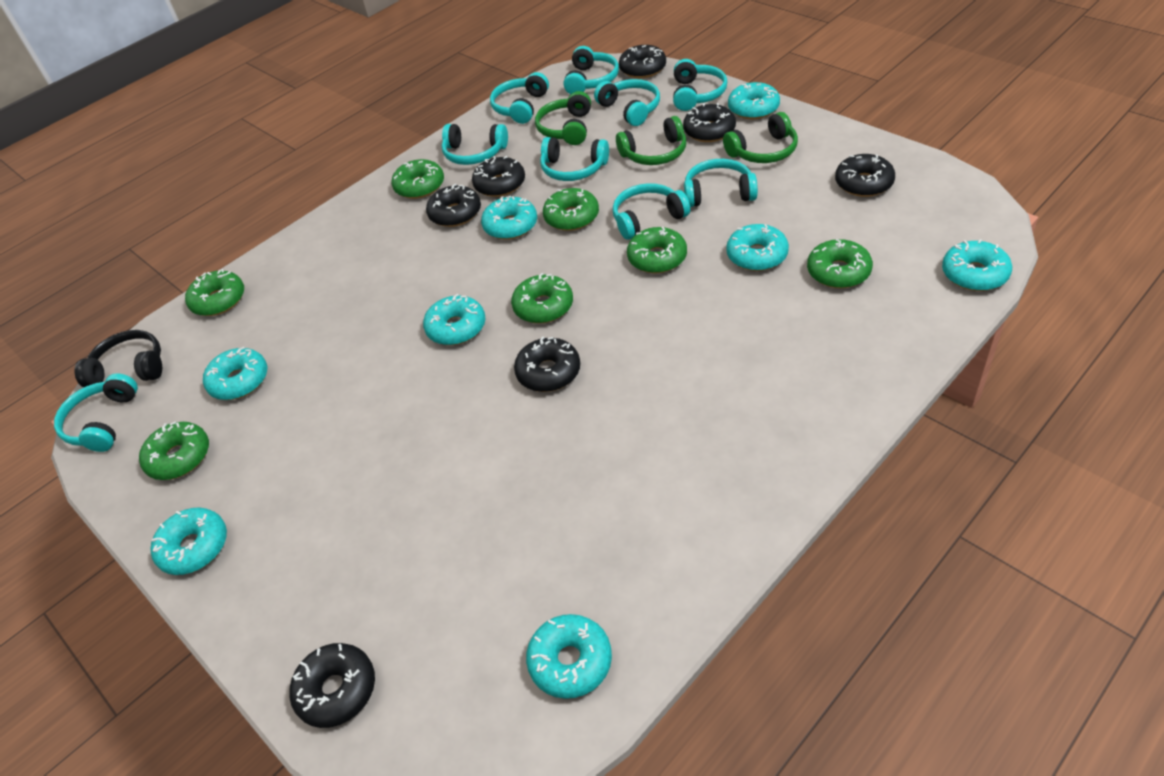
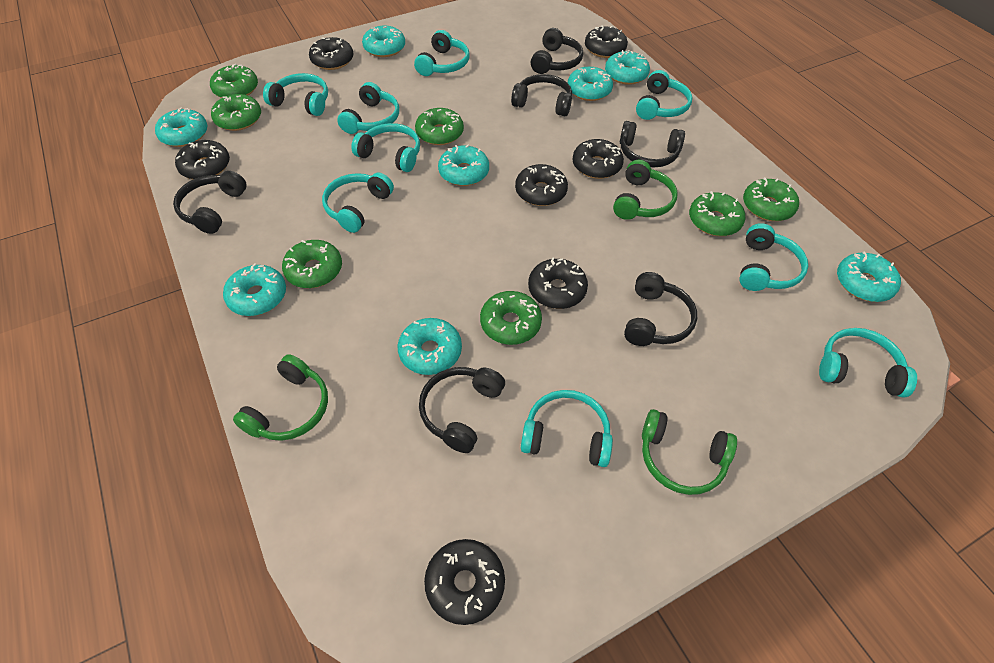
black headphones: [74,330,162,387] = 1 -> [173,171,247,234] [419,367,505,453] [511,74,572,116] [531,28,583,74] [620,121,685,167] [624,272,697,346] = 6

